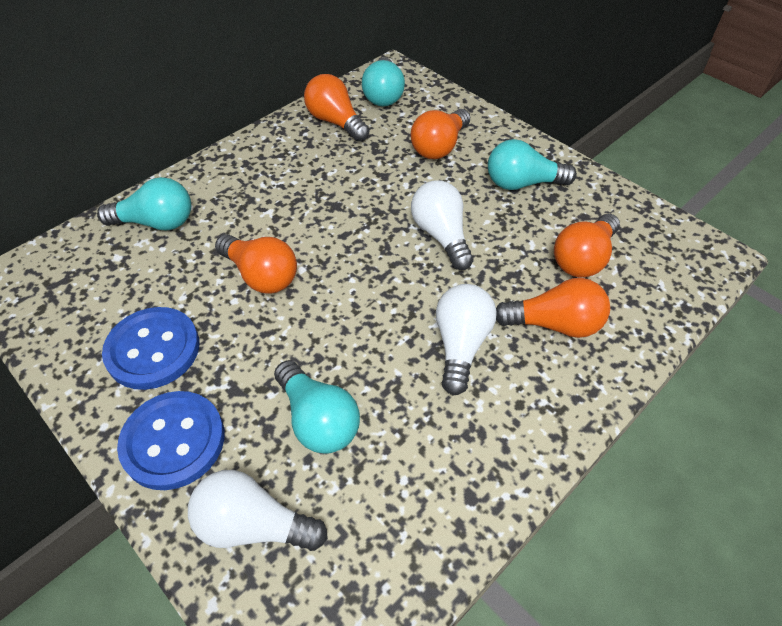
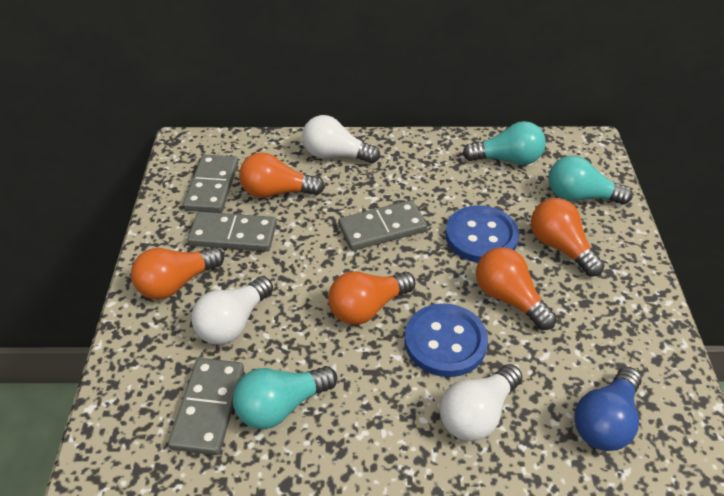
blue light bulb: none = 0 -> [574,367,642,451] = 1
grey domino: none = 0 -> [168,358,244,455] [183,154,239,213] [187,212,277,251] [338,200,427,251] = 4
turquoise light bulb: [97,177,191,230] [274,360,360,454] [362,57,405,106] [488,139,577,190] = 4 -> [233,366,337,429] [463,121,546,165] [549,156,633,205] = 3

